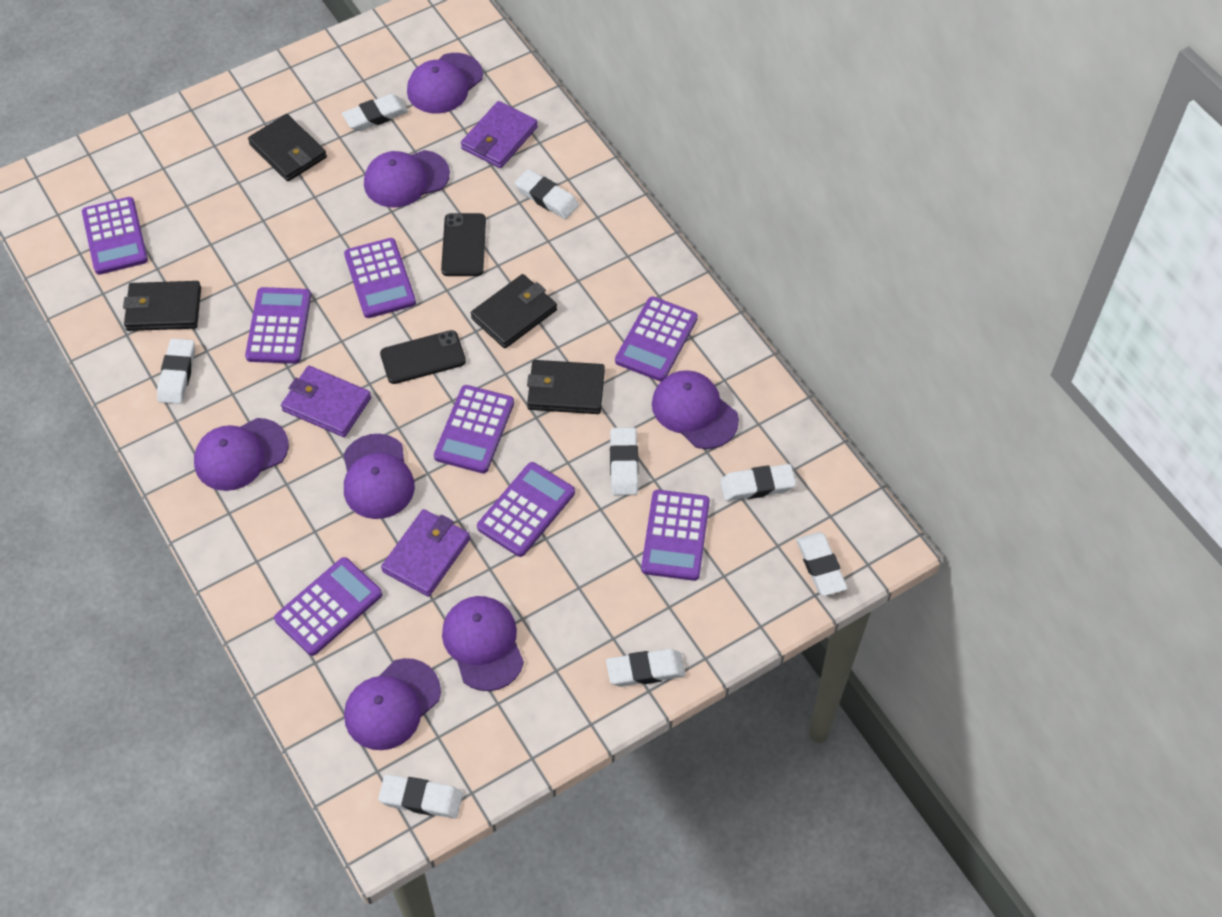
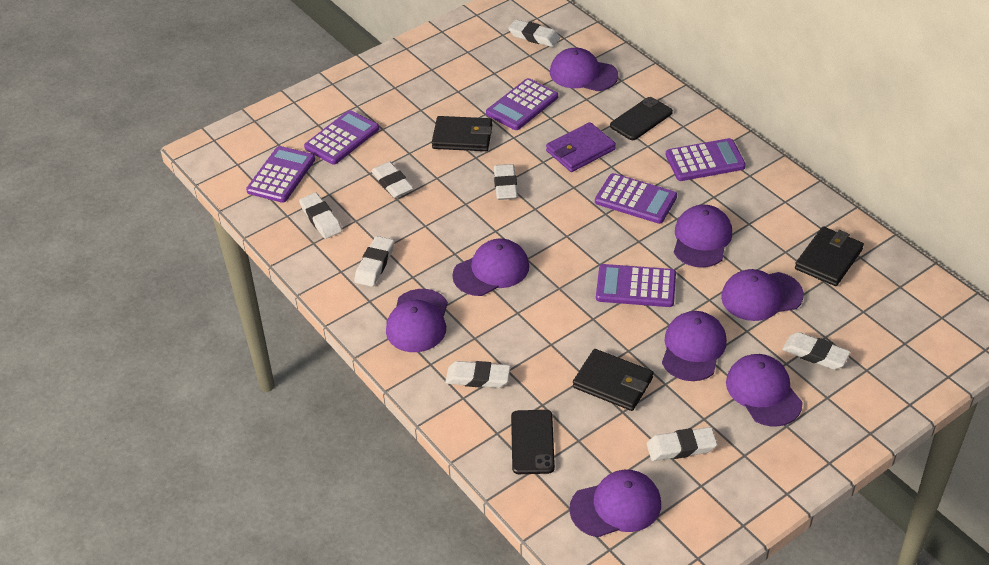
black wallet: [123,281,201,331] [248,114,327,181] [471,274,557,348] [527,360,605,414] = 4 -> [432,116,493,151] [573,349,653,411] [795,226,864,286] = 3
purple calculator: [82,197,148,275] [245,287,311,364] [274,557,382,656] [344,238,416,318] [434,385,514,473] [477,462,575,557] [615,296,698,381] [641,490,710,581] = 8 -> [246,146,315,203] [304,110,379,165] [486,78,558,130] [595,173,677,224] [596,264,676,307] [666,138,746,181] = 6
purple cap: [194,418,289,491] [343,434,415,519] [344,658,441,750] [364,150,450,207] [407,53,483,114] [442,596,524,691] [652,370,739,449] = 7 -> [386,289,448,352] [452,238,529,296] [550,48,618,91] [569,470,661,537] [662,311,727,381] [674,205,732,267] [721,269,804,321] [726,354,803,426] = 8
purple wallet: [281,366,371,437] [381,509,470,597] [461,101,538,168] = 3 -> [546,122,616,172] = 1

